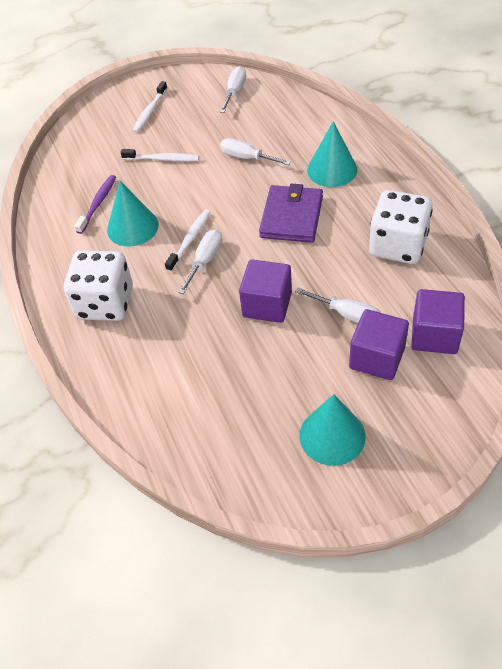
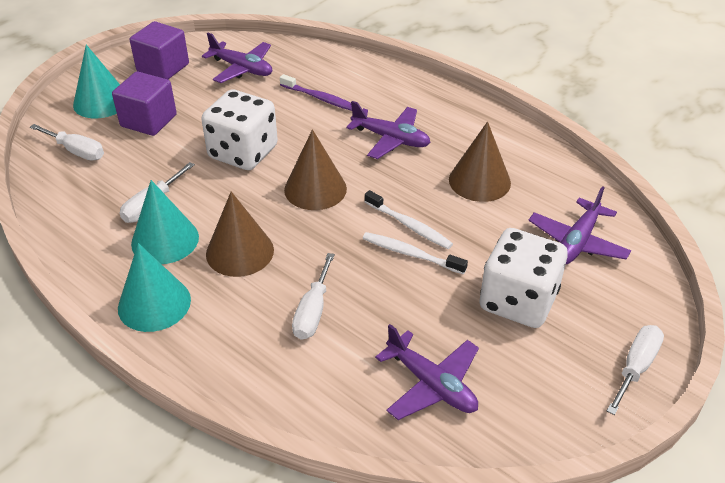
brown cone: none = 0 -> [206,192,274,277] [284,129,347,210] [449,122,511,202] = 3
purple cube: [239,259,292,323] [349,309,409,380] [411,289,465,354] = 3 -> [112,71,177,136] [130,21,189,79] = 2
purple plane: none = 0 -> [202,33,272,83] [346,101,431,159] [375,324,479,420] [528,186,631,264] = 4
purple wallet: [259,184,323,243] = 1 -> none = 0
white toothbrush: [121,149,199,162] [132,81,167,133] [165,209,211,272] = 3 -> [363,232,468,275] [365,190,453,249] = 2

